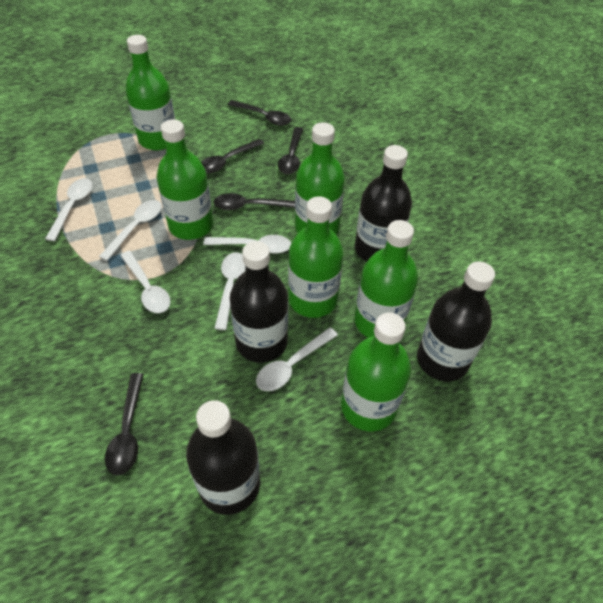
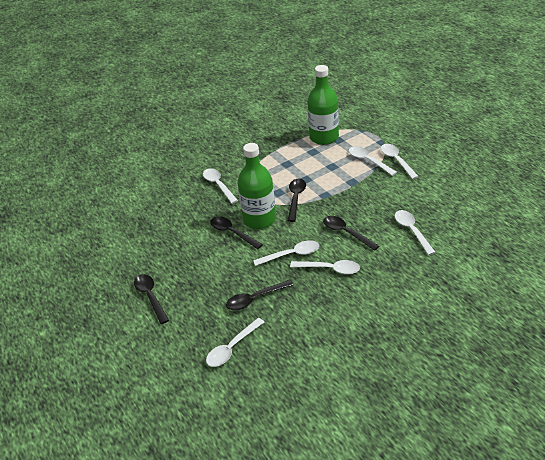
black bottle: [186,400,260,515] [230,241,288,363] [355,145,412,262] [417,261,495,382] = 4 -> none = 0
green bottle: [126,35,175,151] [157,119,213,240] [288,196,343,318] [295,122,345,234] [341,313,411,432] [354,220,418,338] = 6 -> [238,143,276,229] [307,65,339,145] = 2
white spoon: [45,178,93,241] [99,200,162,261] [120,251,171,313] [203,235,291,254] [214,252,246,330] [256,327,338,391] = 6 -> [203,168,238,204] [206,318,264,367] [253,240,319,266] [290,260,360,275] [348,146,397,176] [381,144,419,179] [395,210,436,255] = 7

